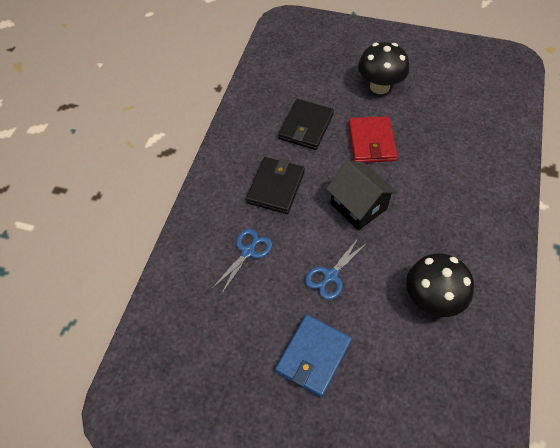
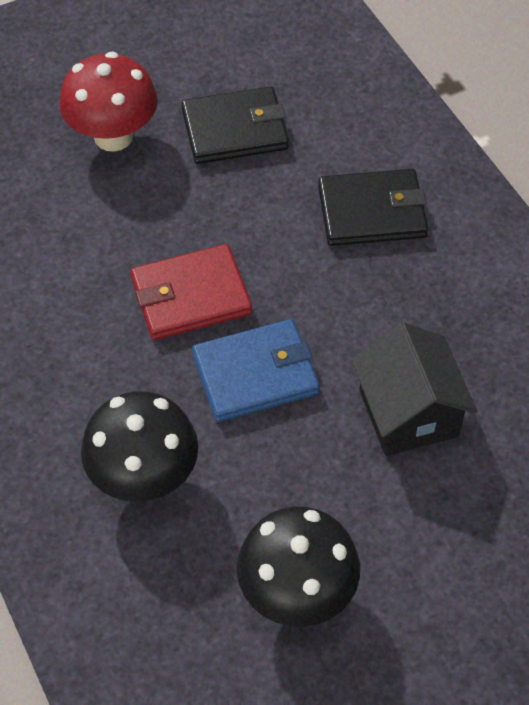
blue scissors: [212,229,272,295] [305,237,367,300] = 2 -> none = 0
red mushroom: none = 0 -> [59,52,158,152] = 1

